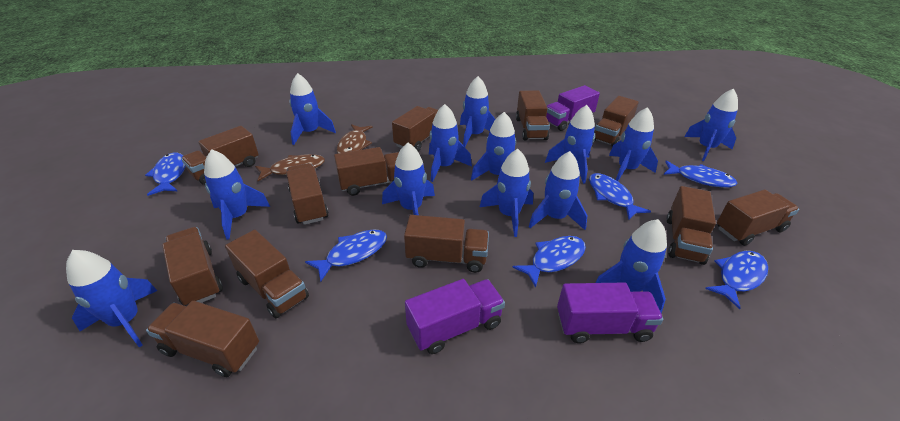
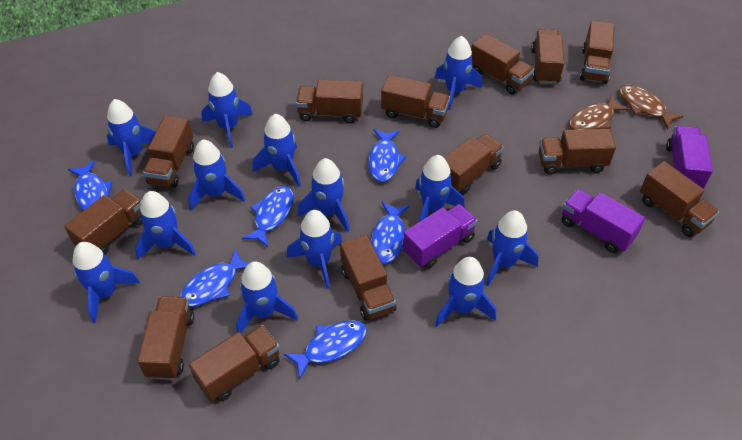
brown truck: [146,301,259,377] [162,227,223,305] [181,126,259,185] [225,230,309,318] [286,163,329,225] [334,147,399,196] [392,106,438,151] [404,215,489,273] [516,90,550,141] [594,96,639,147] [667,186,716,265] [717,190,799,246] = 12 -> [64,189,143,255] [137,296,194,380] [143,116,194,188] [189,325,280,402] [296,80,363,123] [340,235,396,321] [381,75,450,128] [444,134,504,195] [471,34,534,95] [531,29,564,84] [539,129,616,174] [580,21,615,84] [640,161,719,237] = 13

